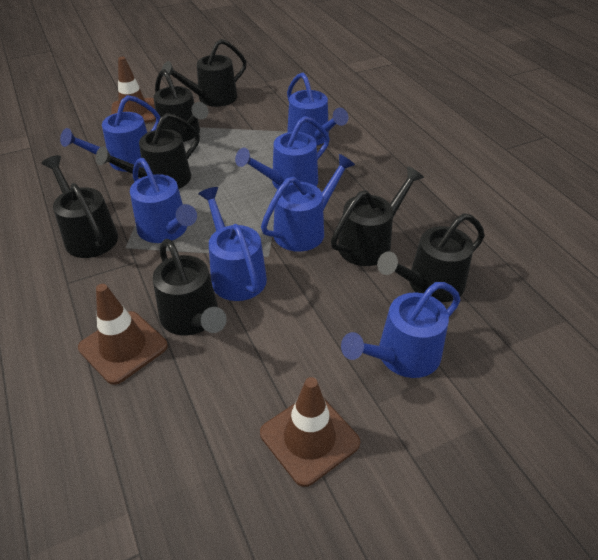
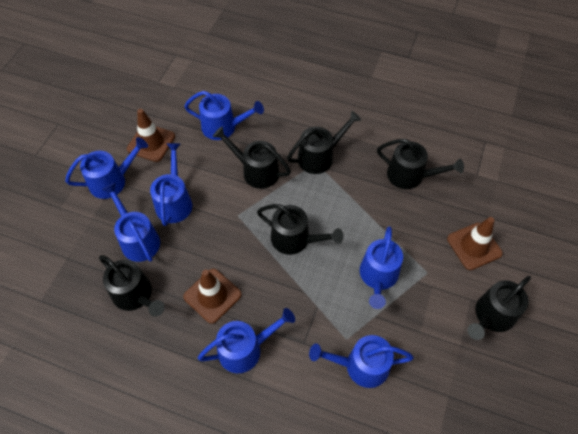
black watering can: [42,155,118,258] [96,113,200,189] [153,69,208,142] [153,239,227,336] [162,39,247,107] [331,166,424,266] [377,213,485,302] = 7 -> [99,255,165,317] [213,126,291,189] [257,204,343,255] [287,111,361,174] [377,139,464,189] [467,276,531,340] = 6

